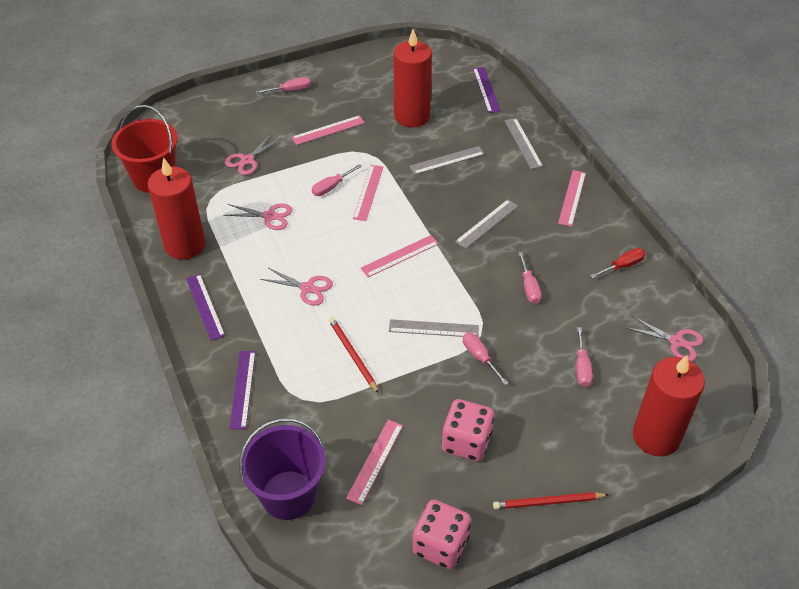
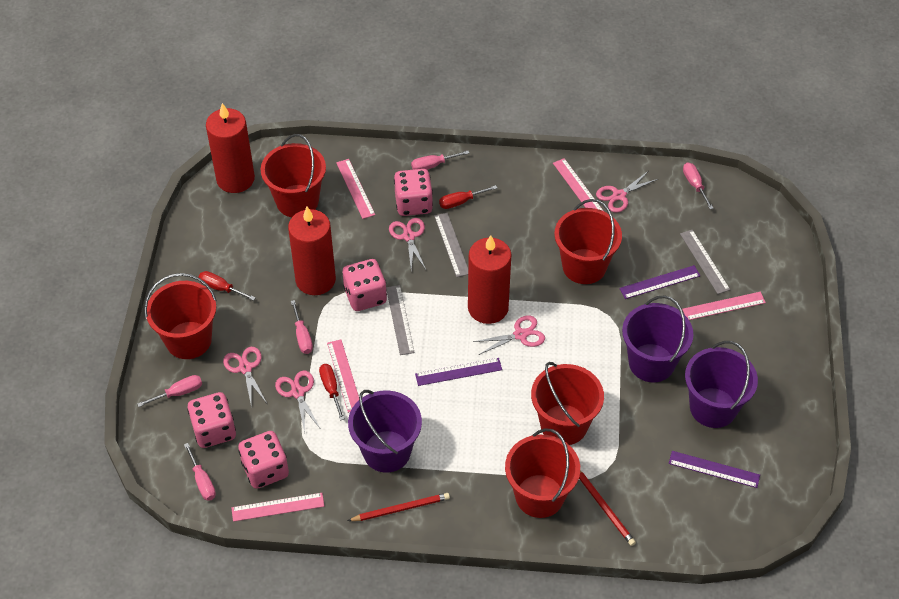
grey ruler: [389,319,479,337] [410,146,485,175] [455,199,518,249] [504,118,543,169] = 4 -> [386,285,415,355] [434,213,468,277] [680,230,730,294] = 3
pink dice: [413,500,471,569] [442,399,494,461] = 2 -> [187,392,236,448] [238,431,289,489] [343,259,387,311] [394,169,433,216] = 4
pink scissors: [223,203,292,230] [225,134,281,175] [260,268,333,306] [625,315,703,361] = 4 -> [223,347,267,408] [275,370,320,432] [389,218,426,271] [473,315,545,355] [596,171,658,213] = 5
purple bucket: [239,418,326,520] = 1 -> [348,390,422,473] [622,295,693,382] [685,341,758,428] = 3
red bucket: [111,105,178,193] = 1 -> [144,273,217,359] [260,134,326,217] [505,428,580,518] [531,362,604,445] [554,199,622,284] = 5
red screwdriver: [590,248,646,278] = 1 -> [198,271,256,301] [319,364,345,420] [439,185,497,209] = 3

